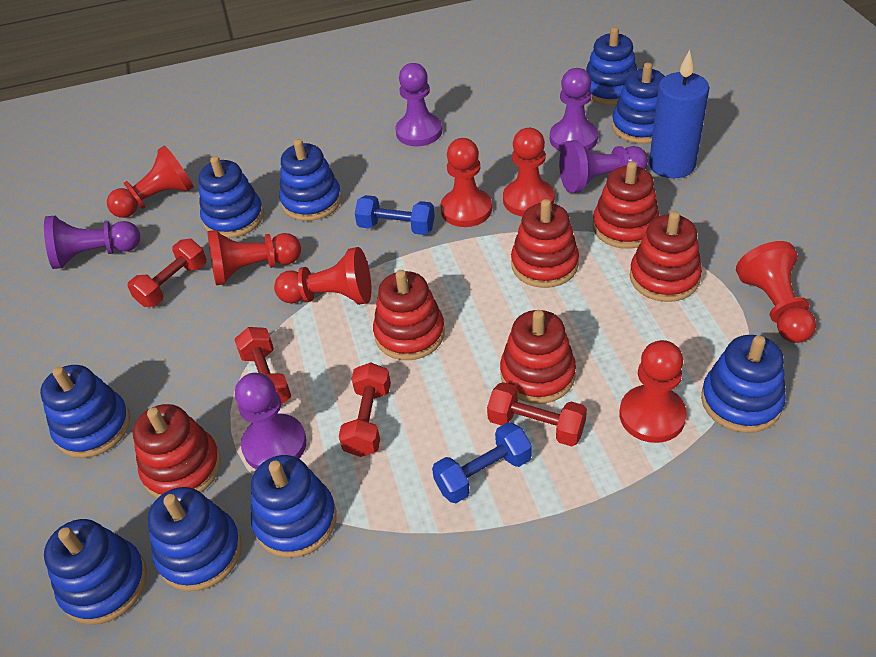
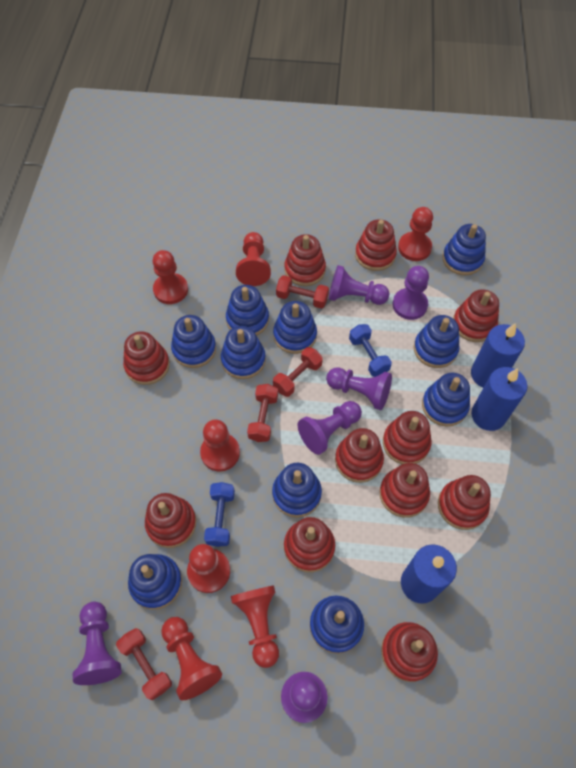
blue candle: [649,50,709,178] = 1 -> [401,544,457,604] [471,323,525,388] [471,367,528,431] = 3
blue stacking toy: [40,365,130,458] [44,519,147,625] [148,487,242,591] [198,156,264,238] [251,455,337,558] [279,139,342,221] [586,27,637,105] [612,63,665,144] [701,335,786,433] = 9 -> [128,554,182,610] [171,315,216,368] [221,326,266,379] [226,285,269,336] [272,463,322,518] [273,301,317,354] [310,596,364,654] [414,315,460,368] [422,373,470,427] [442,224,486,275] = 10
purple pawn: [44,216,140,269] [235,373,307,469] [396,63,442,146] [550,68,598,151] [559,140,648,193] = 5 -> [73,602,122,685] [281,672,328,723] [298,401,362,455] [326,368,392,410] [329,265,390,305] [393,266,429,320] = 6
red stacking toy: [133,404,221,498] [373,270,445,360] [500,310,576,404] [511,199,579,288] [593,161,659,249] [630,211,702,302] = 6 -> [123,331,170,385] [145,493,196,548] [284,234,326,286] [284,517,335,572] [335,428,384,483] [355,219,397,271] [379,463,430,518] [381,622,438,682] [383,411,432,464] [438,475,491,530] [453,289,499,342] = 11

